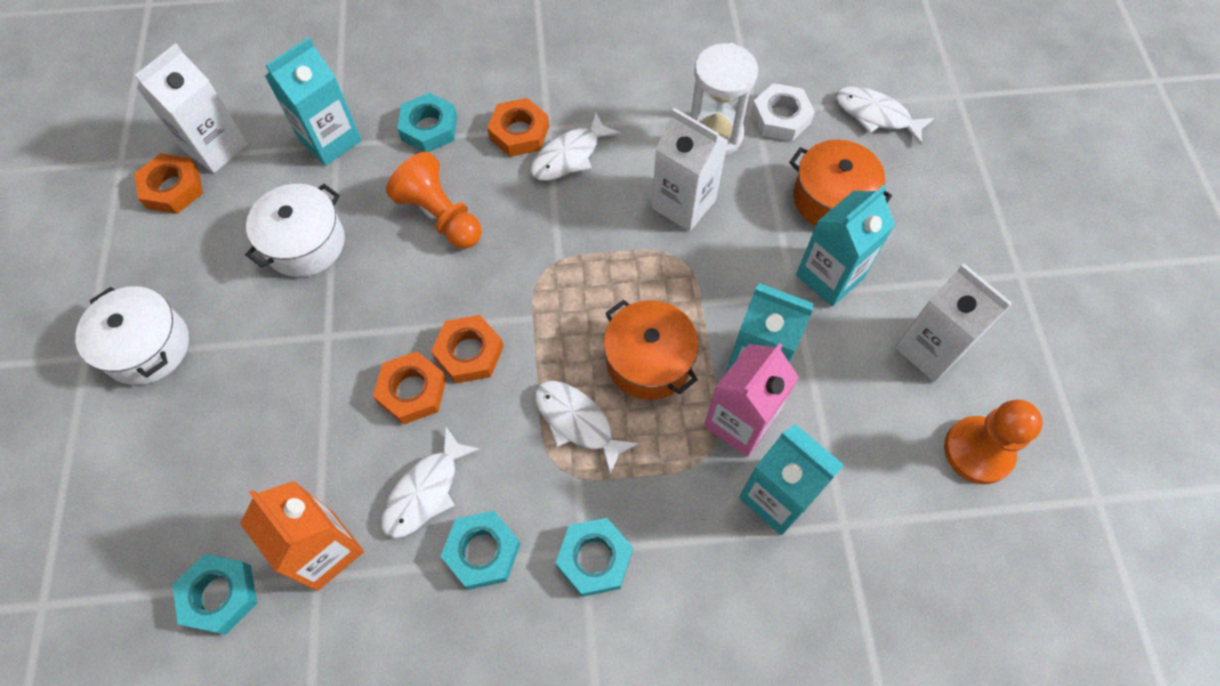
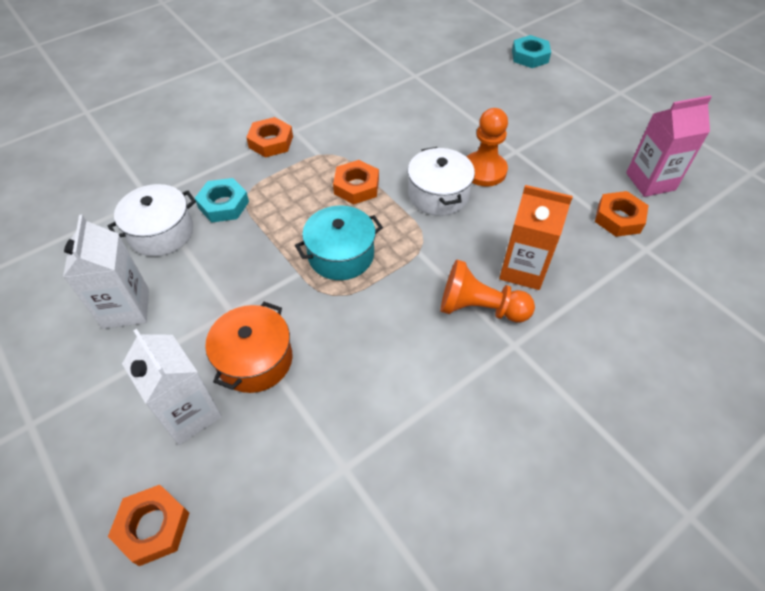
orange pot: [604,300,699,400] [789,140,892,226] = 2 -> [205,302,292,393] = 1
turquoise carton: [265,37,362,166] [726,283,814,373] [739,424,844,535] [796,185,895,307] = 4 -> none = 0
turquoise nut: [173,554,257,635] [397,93,457,152] [441,511,520,590] [556,518,633,597] = 4 -> [195,178,249,223] [512,35,551,68] = 2
turquoise pot: none = 0 -> [295,206,383,280] = 1
white carton: [135,43,248,173] [651,108,728,231] [895,263,1012,382] = 3 -> [63,215,149,329] [122,329,222,445] = 2
white fish: [381,427,481,539] [531,112,621,181] [535,381,639,475] [836,87,934,145] = 4 -> none = 0
white hourglass: [691,43,758,156] = 1 -> none = 0
white nut: [751,83,815,141] = 1 -> none = 0

